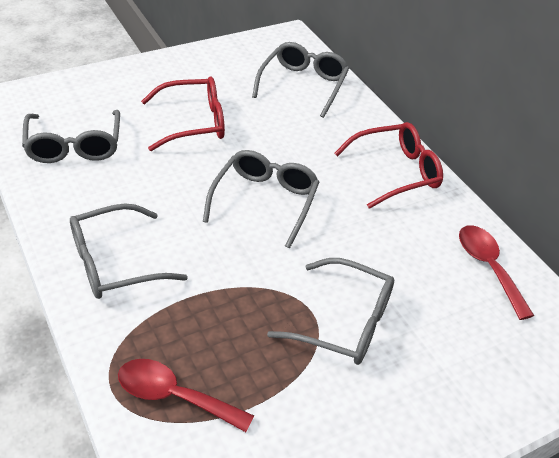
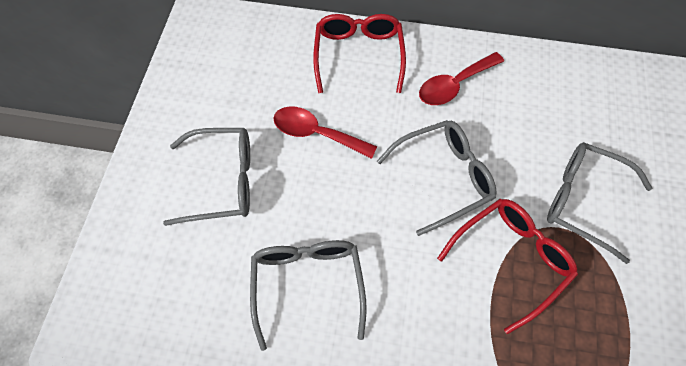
grey glasses: [22,110,120,163] [70,203,188,299] [203,150,319,248] [252,42,349,118] [267,258,394,365] = 5 -> [163,128,250,226] [250,240,367,351] [377,120,497,236] [547,142,652,264] = 4

